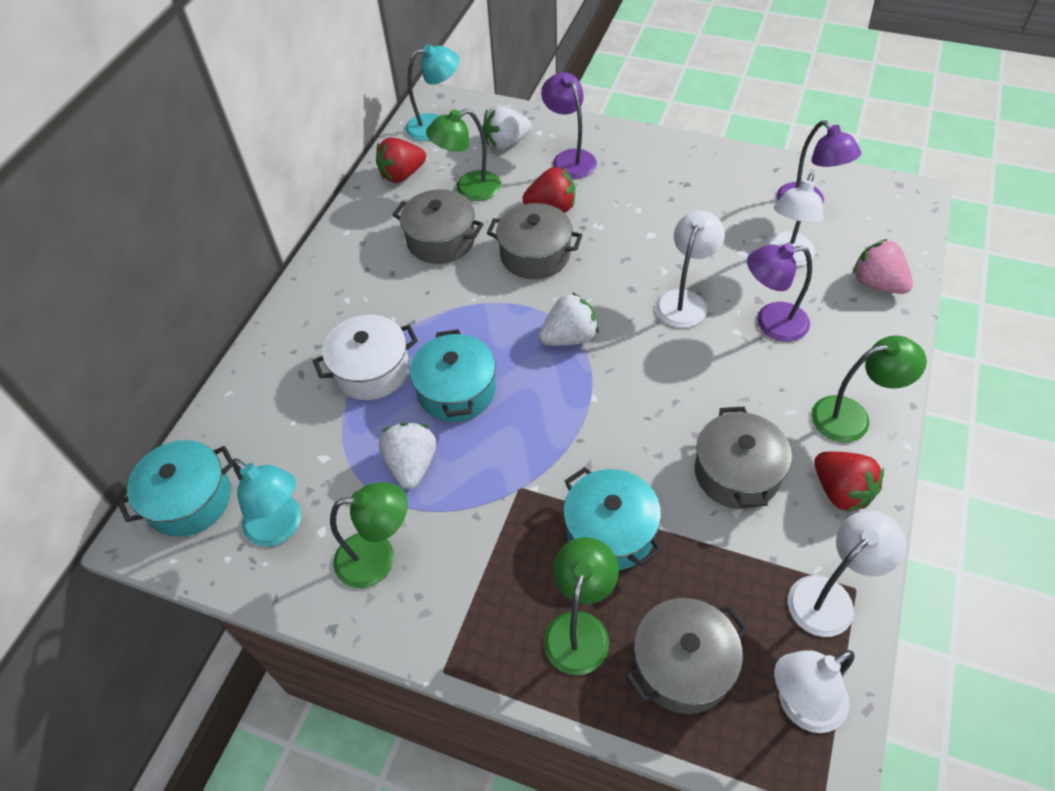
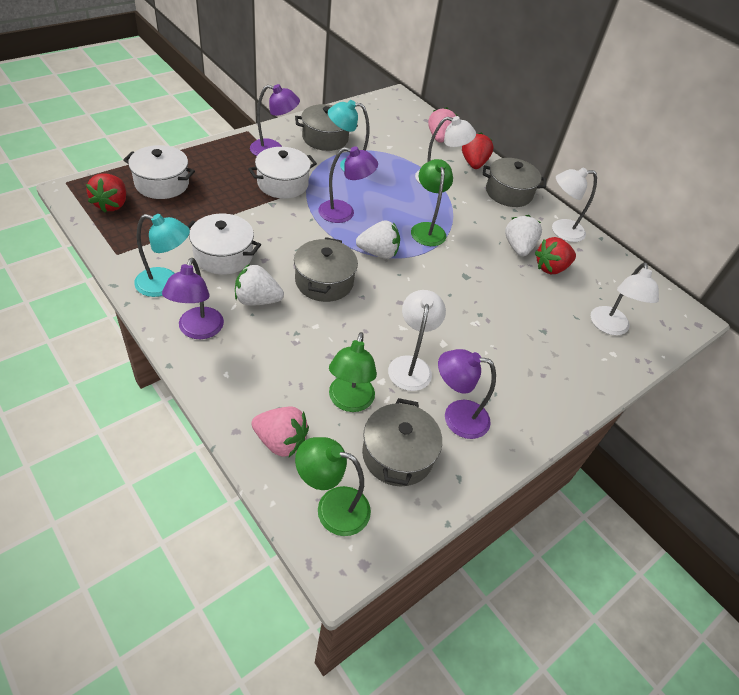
green lamp: [330,483,408,588] [426,109,501,201] [544,537,619,675] [811,335,927,442] = 4 -> [295,437,371,536] [329,332,377,412] [411,159,453,246] = 3
pink strawberry: [853,239,913,294] = 1 -> [252,407,309,457] [428,107,458,143] = 2
purple lamp: [541,72,597,179] [747,243,812,342] [777,120,861,203] = 3 -> [162,258,224,339] [250,84,300,156] [318,146,378,223] [438,349,496,439] = 4
turquoise pot: [118,440,233,537] [410,329,496,422] [563,467,662,570] = 3 -> none = 0
white pot: [313,315,418,400] = 1 -> [123,145,195,199] [187,214,261,275] [248,147,317,199] = 3

